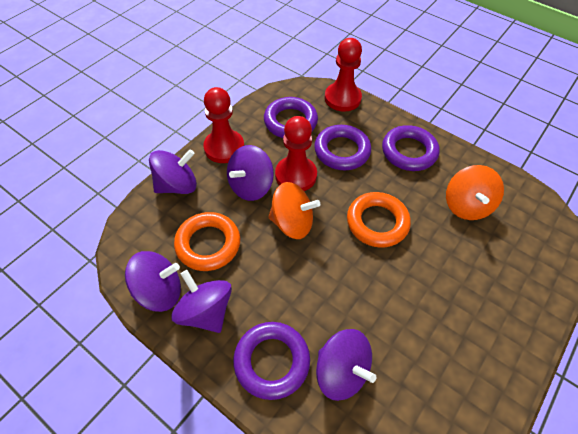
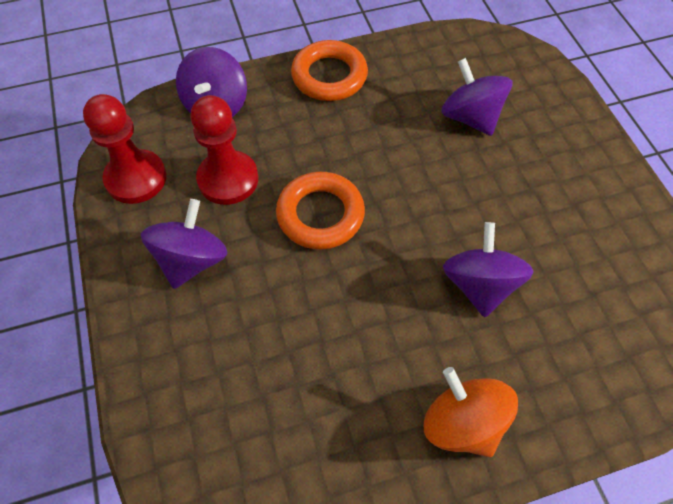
orange spinning top: [268,182,320,239] [446,165,504,220] = 2 -> [424,367,518,457] = 1
purple ring: [233,322,310,400] [264,97,318,138] [314,125,371,170] [382,125,440,171] = 4 -> none = 0
purple spinning top: [125,251,181,312] [149,149,197,194] [171,270,232,333] [227,145,274,201] [316,329,376,401] = 5 -> [141,199,227,289] [176,47,247,117] [441,58,513,136] [443,222,533,317] = 4
red pawn: [203,87,244,163] [275,116,317,191] [325,38,362,111] = 3 -> [83,94,167,204] [190,95,258,205] = 2

